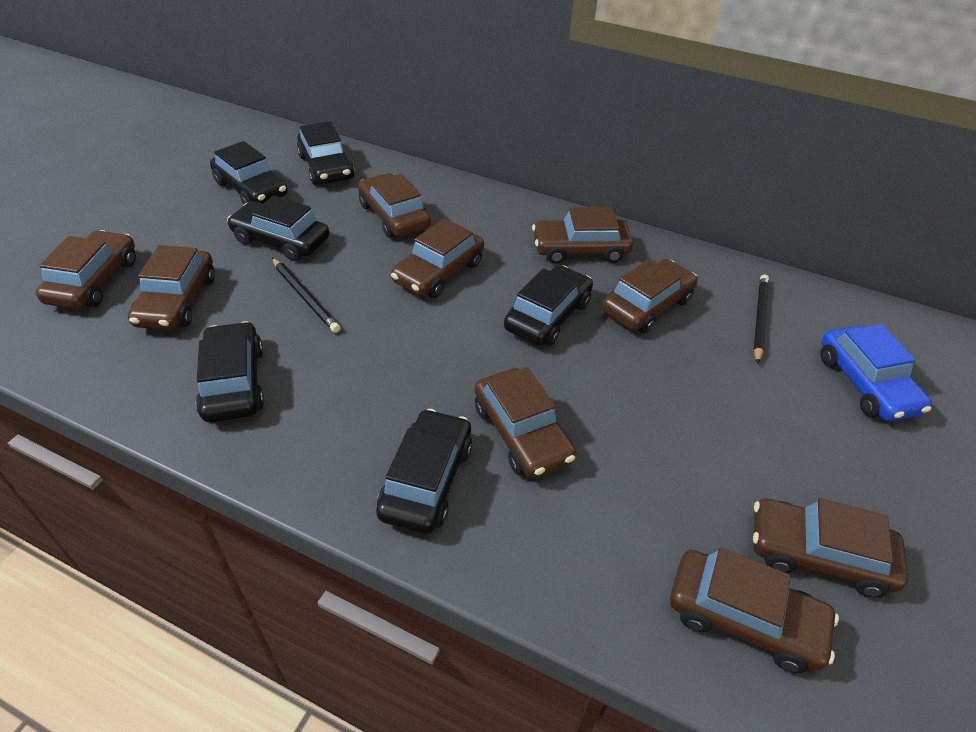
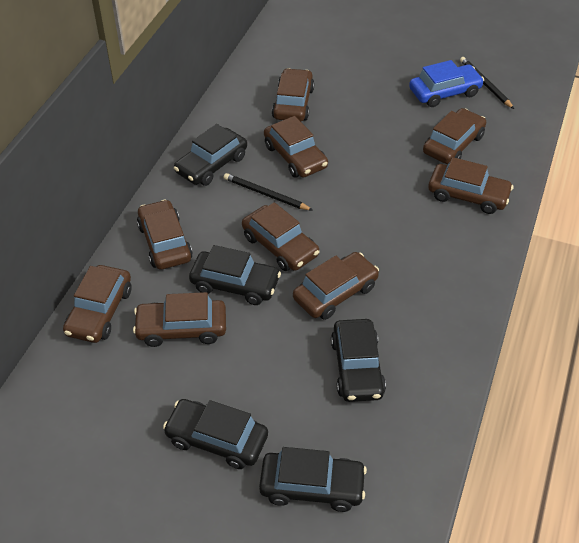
black car: [196,321,264,422] [210,141,288,204] [227,195,329,261] [297,121,355,185] [376,409,473,534] [504,265,593,346] = 6 -> [163,399,268,469] [174,124,247,186] [189,245,281,305] [259,447,367,512] [331,319,386,402] = 5

